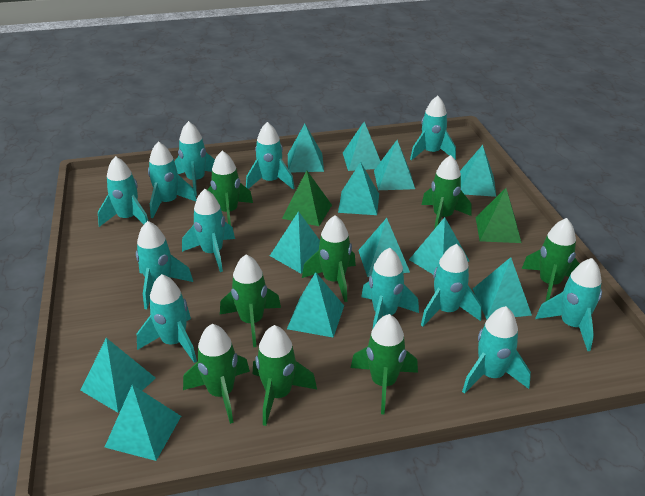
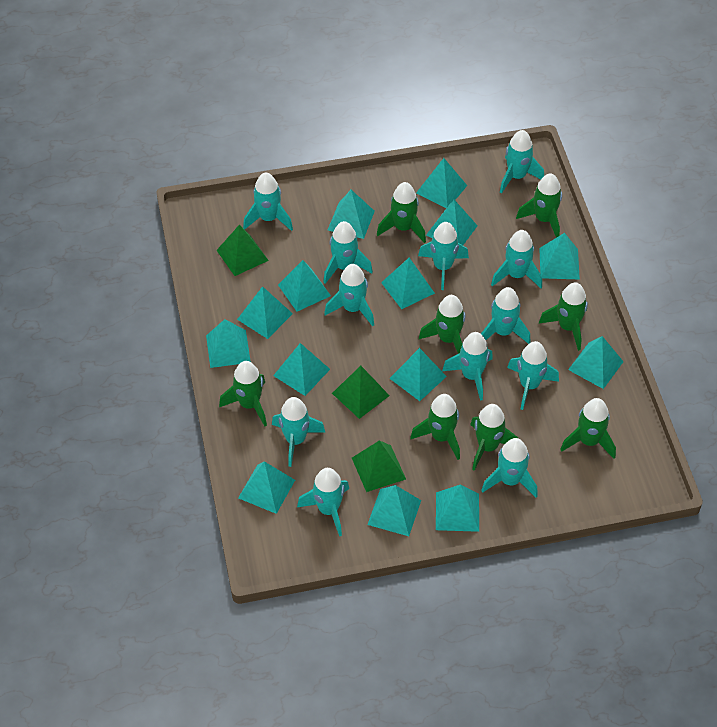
green pyramid: [282,170,332,226] [476,188,521,243] = 2 -> [216,224,269,276] [332,366,390,419] [352,440,406,492] = 3
turquoise pyramid: [80,338,156,413] [105,385,181,461] [270,211,320,273] [287,272,344,338] [288,124,324,173] [338,162,379,215] [343,122,381,171] [358,218,410,277] [374,140,415,190] [409,217,469,275] [460,145,496,197] [473,257,532,320] = 12 -> [206,319,251,368] [237,286,293,339] [238,461,295,514] [273,343,330,396] [278,260,331,312] [328,190,375,239] [367,485,421,536] [381,258,435,309] [389,348,447,401] [416,158,467,208] [426,200,478,245] [436,485,479,532] [539,233,580,280] [568,336,624,389] = 14

